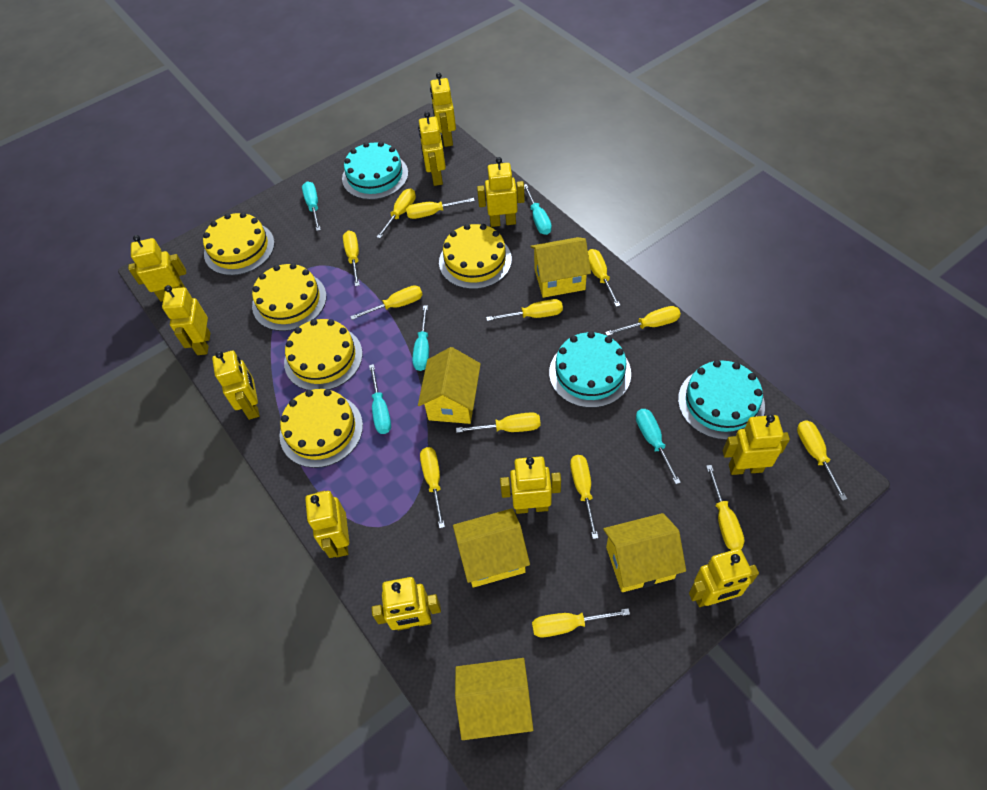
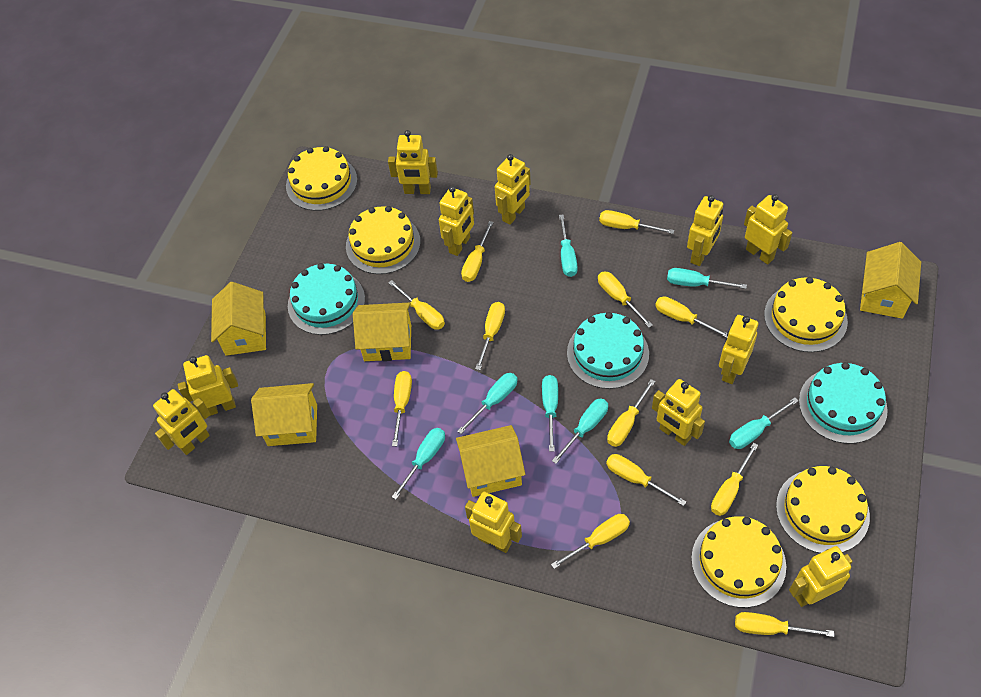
turquoise screwdriver: [302,182,321,231] [369,364,391,434] [413,305,429,371] [524,184,552,235] [636,409,681,484] = 5 -> [392,428,445,499] [457,373,518,434] [542,375,558,452] [552,399,608,464] [559,214,577,277] [667,268,747,289] [729,397,798,449] = 7
yellow screwdriver: [343,231,360,286] [350,285,423,320] [377,189,416,239] [406,198,475,219] [420,447,445,528] [456,412,541,433] [486,299,563,321] [532,608,630,637] [570,455,598,539] [588,249,621,307] [605,306,681,336] [706,465,745,550] [797,420,847,501] = 13 -> [388,280,445,330] [392,371,412,446] [461,221,494,282] [475,302,505,370] [551,514,630,569] [598,271,653,328] [599,210,674,234] [606,454,686,506] [607,379,655,447] [655,296,727,338] [711,443,758,516] [735,612,834,637] = 12

